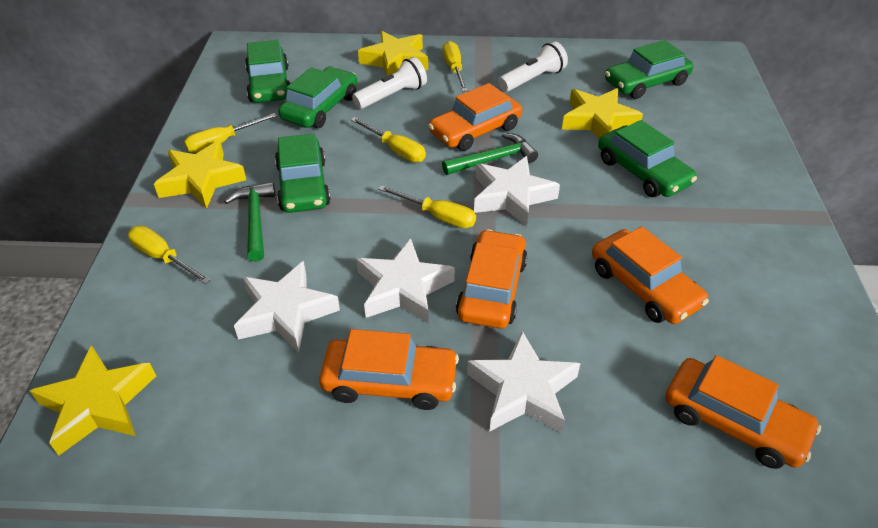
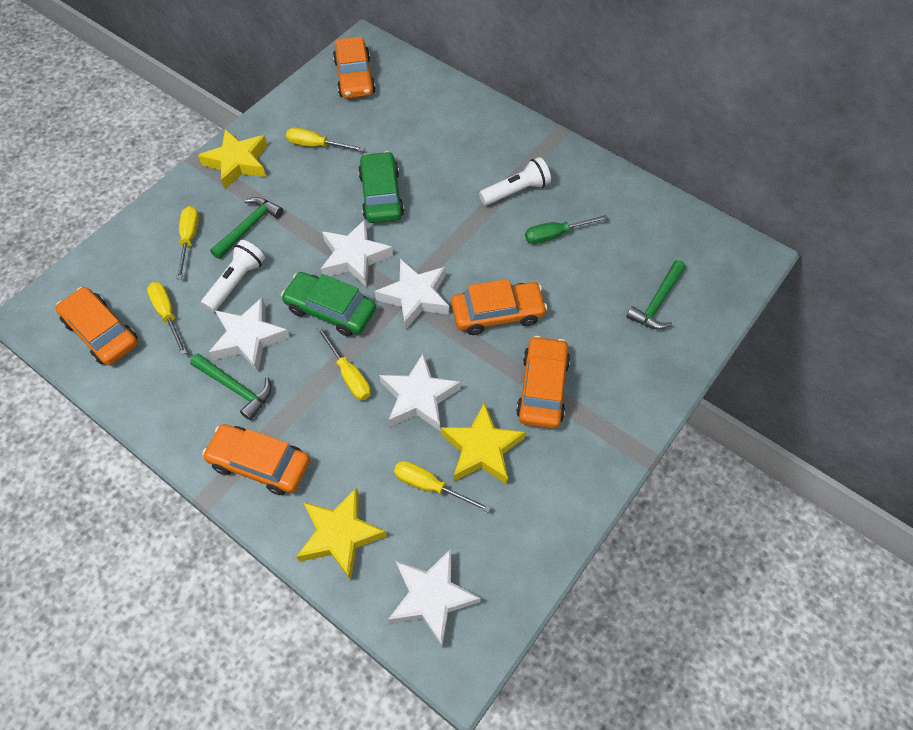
green car: [245,40,290,103] [275,134,331,213] [278,67,357,128] [598,120,697,197] [605,40,693,99] = 5 -> [281,272,376,337] [358,151,404,223] = 2
green hammer: [224,182,275,262] [442,133,538,175] = 2 -> [190,354,272,420] [210,197,283,259] [626,260,686,329] = 3
green screwdriver: none = 0 -> [525,215,608,244] = 1
white star: [234,261,340,352] [357,238,455,324] [467,331,581,433] [474,156,560,227] = 4 -> [209,298,290,372] [321,219,393,287] [375,258,449,330] [379,353,461,431] [388,549,481,646] = 5
yellow star: [30,345,156,456] [154,140,246,209] [358,31,428,76] [562,88,643,139] = 4 -> [198,129,268,189] [296,487,387,580] [441,402,525,484] = 3

